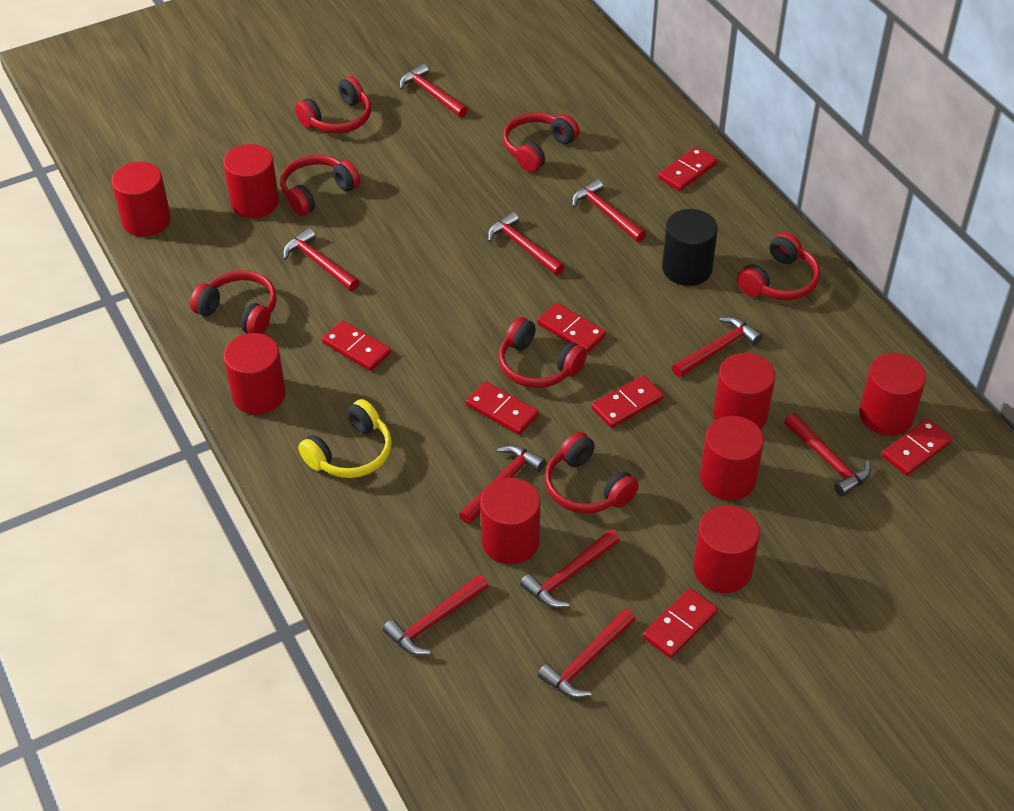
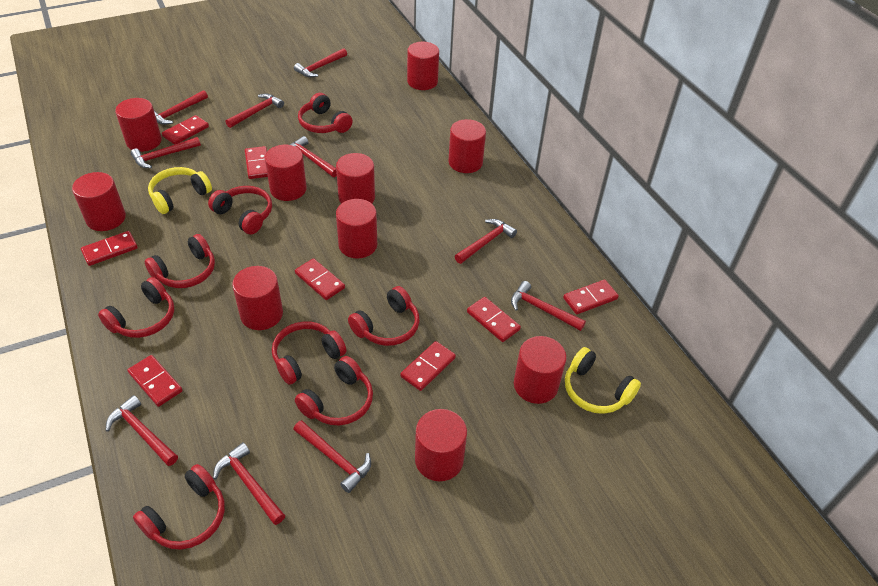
black cylinder: [662,209,718,286] = 1 -> none = 0
red cylinder: [111,162,171,237] [223,144,279,218] [223,333,286,415] [480,477,540,564] [693,505,760,593] [700,416,764,501] [713,353,776,429] [859,353,926,436] = 8 -> [72,172,126,231] [115,98,162,152] [232,266,283,330] [265,145,307,201] [336,153,375,203] [336,199,377,258] [407,42,439,90] [415,409,467,481] [449,119,486,173] [514,336,567,404] = 10
red domino: [322,320,391,371] [466,381,539,435] [537,303,606,353] [592,375,664,428] [643,588,718,658] [658,147,717,191] [882,419,953,476] = 7 -> [81,231,138,266] [127,355,182,407] [162,115,209,145] [245,146,268,179] [295,258,345,300] [401,341,456,391] [467,297,521,342] [563,280,619,314] = 8
red headphones: [190,270,277,334] [280,155,360,216] [295,76,371,133] [499,317,587,388] [503,112,579,172] [545,432,639,513] [737,232,820,300] = 7 -> [98,277,174,338] [133,464,225,550] [145,234,215,288] [208,186,272,234] [272,321,346,385] [295,356,373,425] [298,93,352,133] [348,286,420,346] = 8
yellow headphones: [298,399,392,478] = 1 -> [148,167,212,214] [565,347,641,414] = 2

